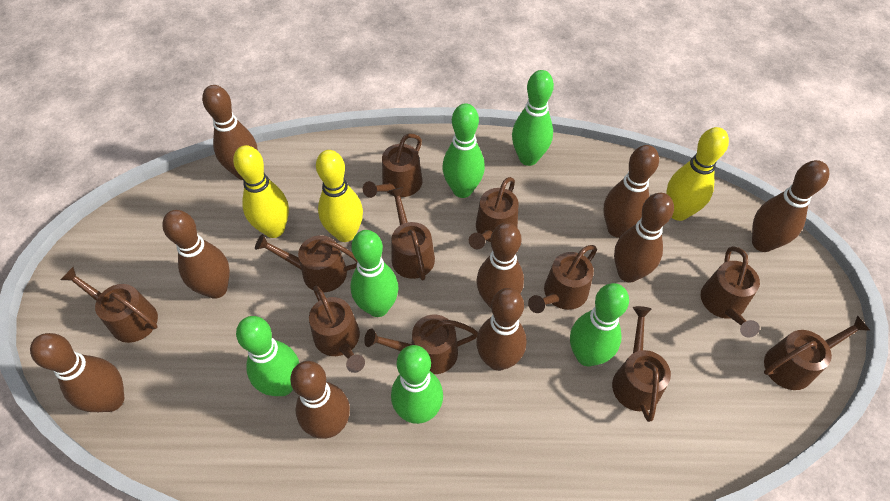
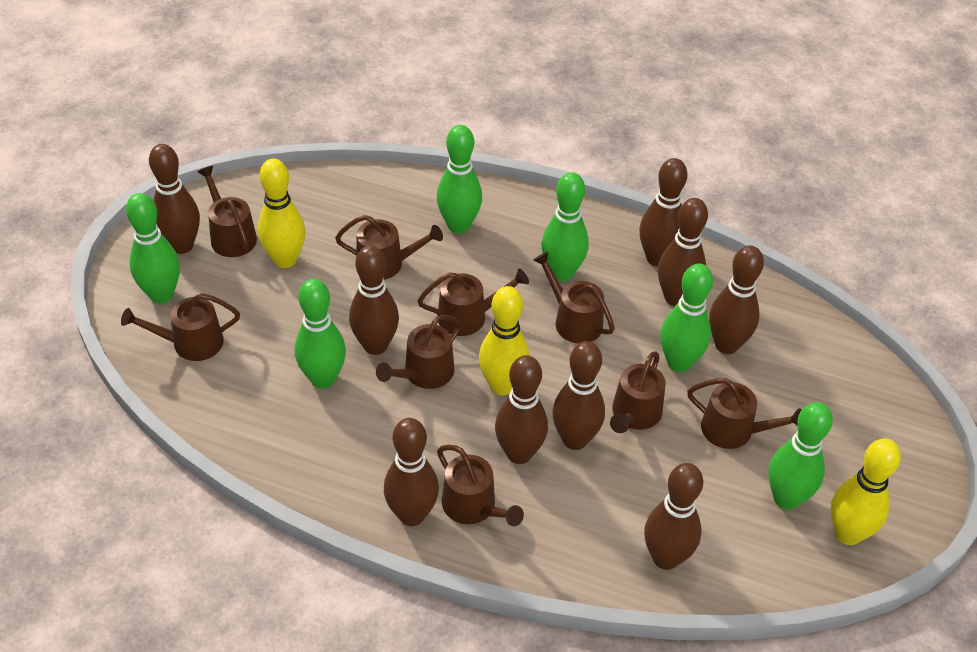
brown watering can: [61,267,158,343] [255,234,358,292] [309,286,365,373] [363,134,422,198] [364,315,478,374] [388,187,435,280] [469,177,519,249] [528,245,597,313] [612,306,671,422] [701,246,760,337] [764,315,871,390] = 11 -> [121,293,240,361] [197,166,257,257] [335,215,443,280] [376,315,461,389] [417,269,529,336] [437,445,524,526] [533,251,615,344] [610,351,665,433] [687,378,802,449] = 9

